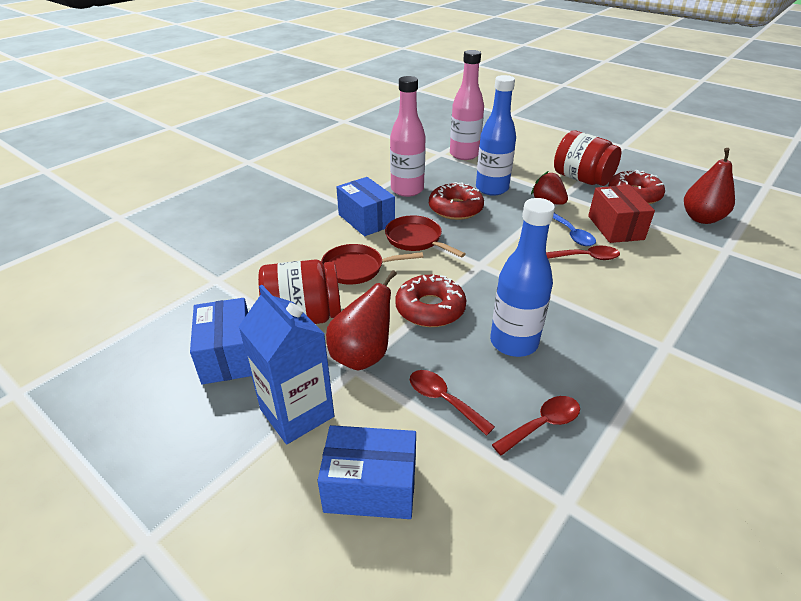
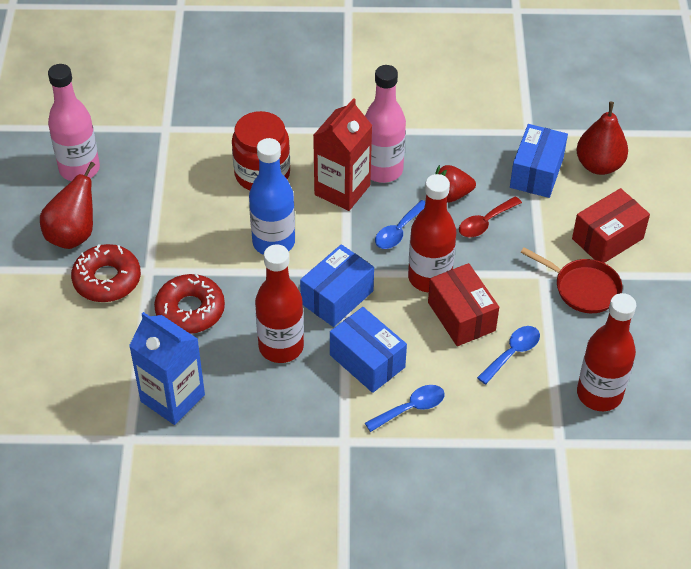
blue bottle: [476,75,516,196] [490,198,555,357] = 2 -> [249,138,295,255] = 1
blue spoon: [553,213,596,246] = 1 -> [365,385,445,432] [375,200,425,249] [477,326,540,384] = 3
red bottle: none = 0 -> [255,245,304,363] [408,174,456,293] [577,293,636,411] = 3
red box: [588,185,655,243] = 1 -> [428,263,499,346] [572,188,650,263] = 2
red carton: none = 0 -> [313,98,373,211] = 1
red donut: [395,275,466,327] [429,182,484,220] [608,170,665,204] = 3 -> [71,244,141,302] [154,273,225,334] = 2
red jar: [258,260,341,324] [554,131,621,186] = 2 -> [232,111,290,191] = 1
red pan: [321,244,423,284] [385,215,465,258] = 2 -> [521,247,622,313] = 1
red spoon: [410,370,495,436] [492,396,580,456] [546,246,620,260] = 3 -> [459,196,522,237] = 1

